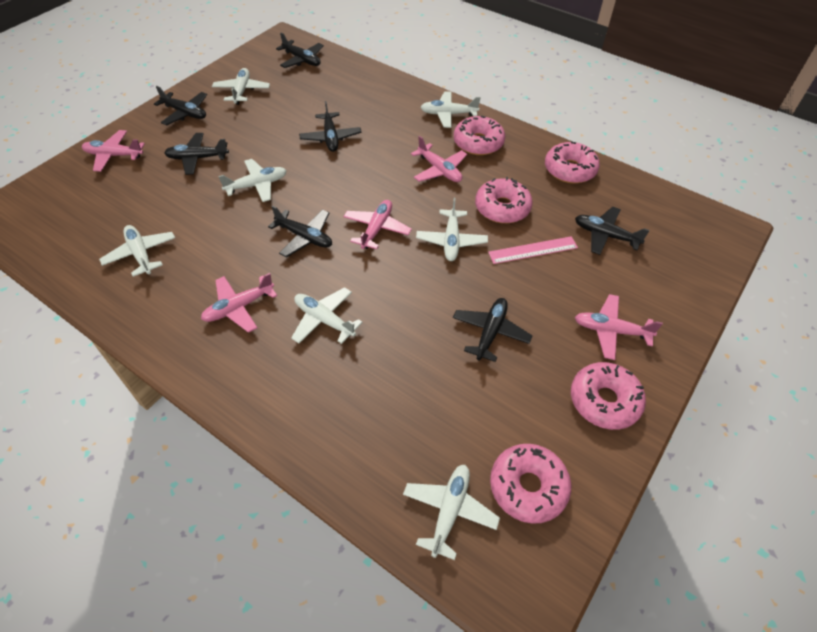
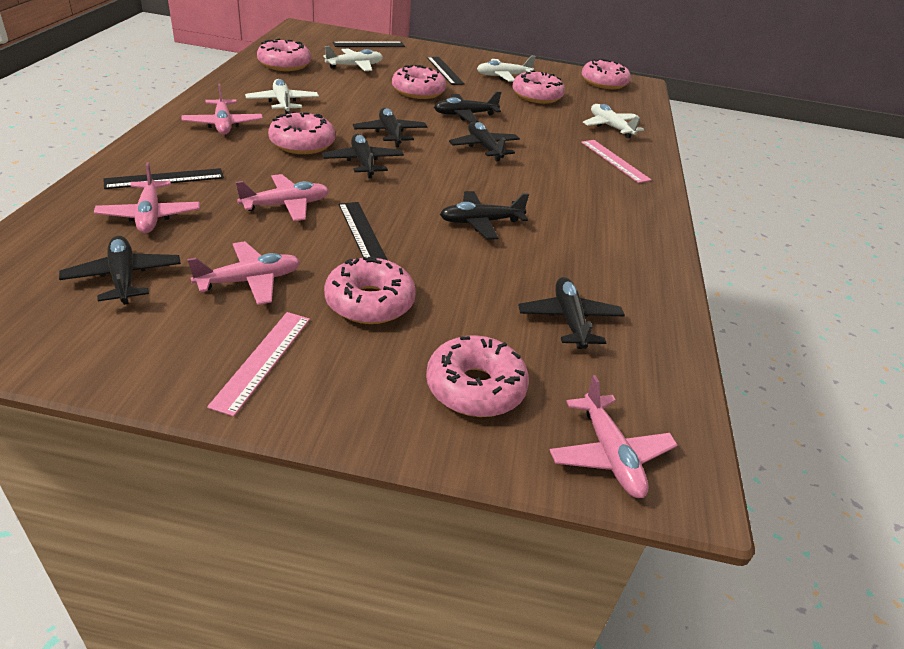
black ruler: none = 0 -> [103,168,224,189] [333,42,405,47] [339,202,388,260] [427,57,465,85] = 4
pink donut: [454,115,505,155] [475,177,533,223] [490,444,571,524] [545,141,600,184] [571,362,646,430] = 5 -> [257,39,311,71] [268,111,335,154] [324,257,416,324] [392,65,446,99] [426,335,529,417] [512,70,565,104] [582,59,631,89] = 7
pink ruler: [488,236,578,264] = 1 -> [207,312,310,417] [581,140,652,183] = 2
white plane: [99,225,175,277] [212,68,270,105] [218,159,287,202] [291,287,363,344] [403,465,500,560] [416,198,488,261] [420,91,481,128] = 7 -> [245,79,319,114] [323,46,383,71] [477,56,536,82] [583,104,644,138] = 4

